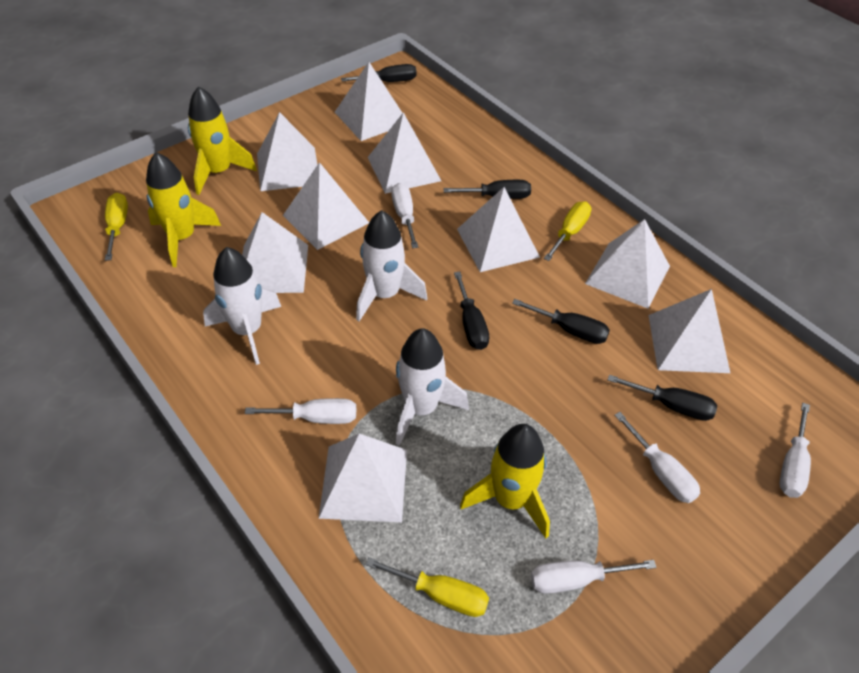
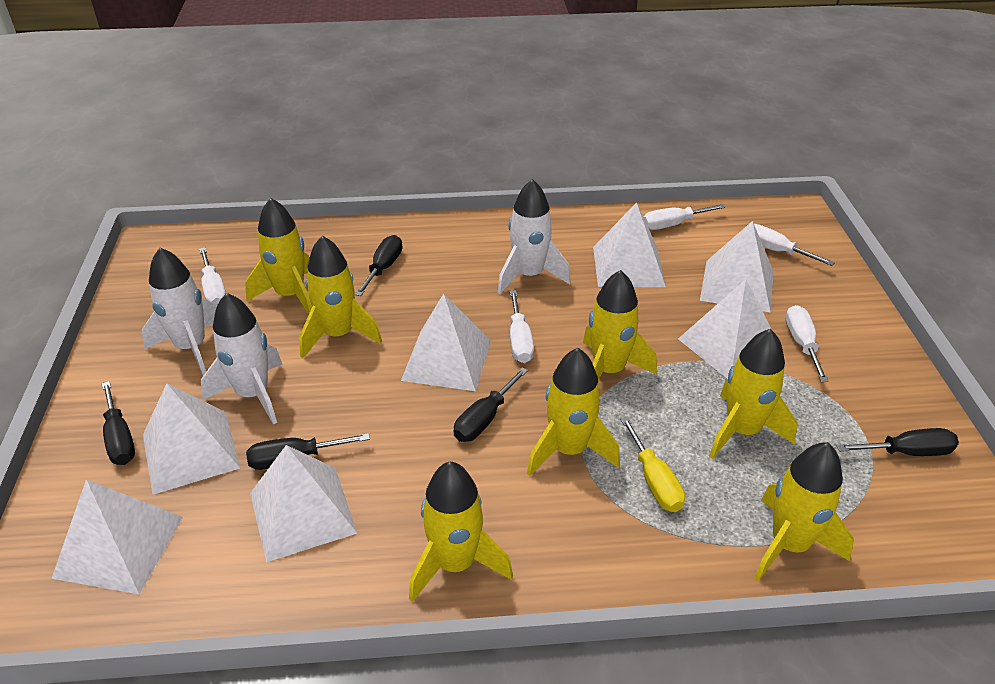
white pyramid: [242,212,308,293] [257,112,317,191] [283,162,369,250] [318,434,407,522] [335,62,402,141] [368,112,441,194] [457,187,540,272] [585,219,670,308] [648,289,730,373] = 9 -> [51,479,183,594] [143,383,240,494] [250,445,357,562] [401,293,491,391] [593,202,666,287] [678,279,772,379] [700,221,774,313] = 7
yellow rocket: [146,152,221,267] [188,86,257,195] [460,424,550,539] = 3 -> [245,198,312,314] [299,235,382,358] [409,462,513,602] [527,348,620,476] [583,270,657,380] [709,329,798,459] [754,442,854,581] = 7
yellow screwdriver: [105,193,128,261] [365,557,489,617] [544,201,591,261] = 3 -> [620,416,685,512] = 1

